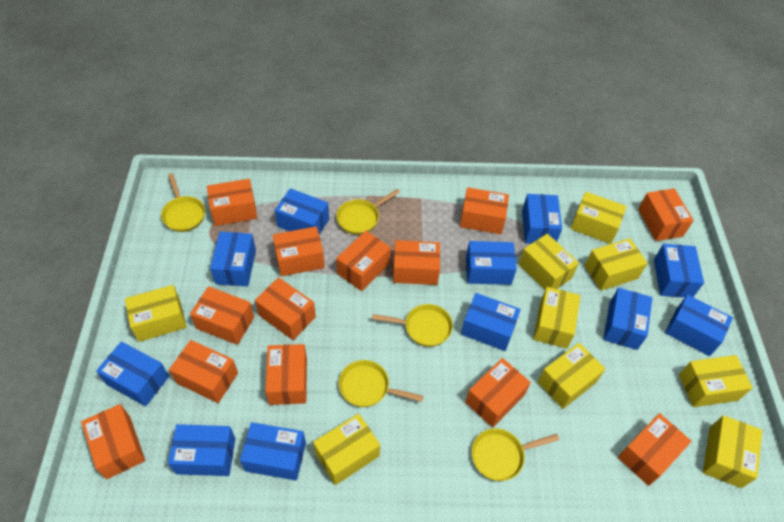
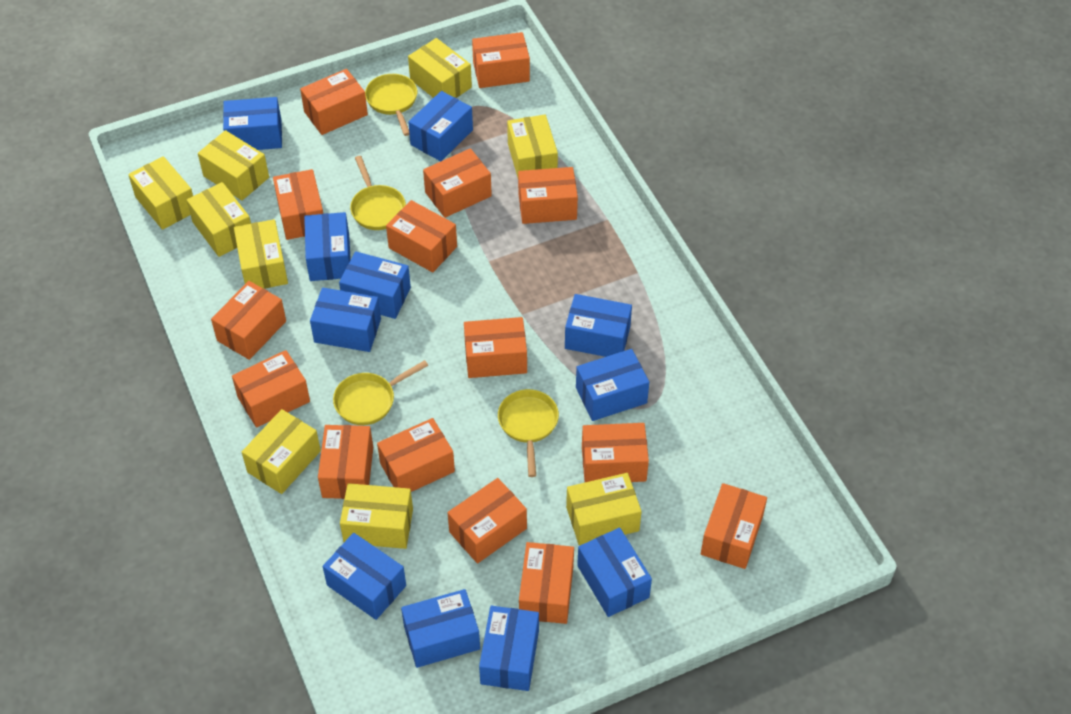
orange box: [81,404,145,479] [169,340,238,403] [190,286,254,345] [207,179,257,226] [255,277,316,340] [265,344,307,405] [273,226,325,276] [336,231,391,291] [393,240,440,285] [460,187,509,234] [465,358,531,428] [618,413,691,486] [638,188,694,241] = 13 -> [211,281,286,360] [232,350,310,428] [273,169,323,240] [300,69,368,135] [318,425,373,499] [377,418,455,492] [386,200,457,273] [423,148,492,218] [447,478,527,564] [464,317,527,378] [472,32,530,88] [518,167,578,224] [519,542,574,624] [582,423,649,482] [701,483,767,569] = 15
yellow pan: [161,174,205,232] [336,189,400,235] [339,360,423,407] [372,304,453,347] [471,429,559,481] = 5 -> [333,360,428,425] [350,156,406,230] [365,74,417,136] [498,389,559,477] = 4

